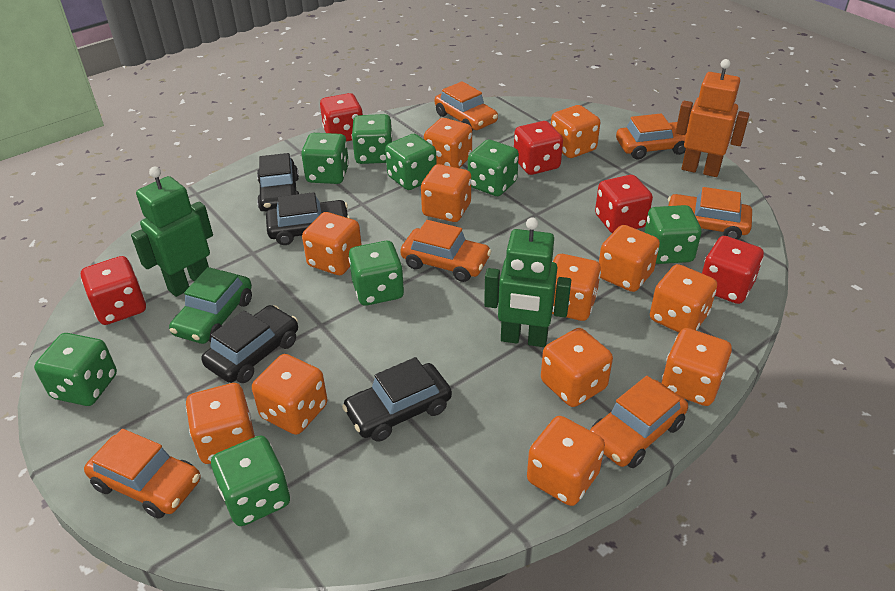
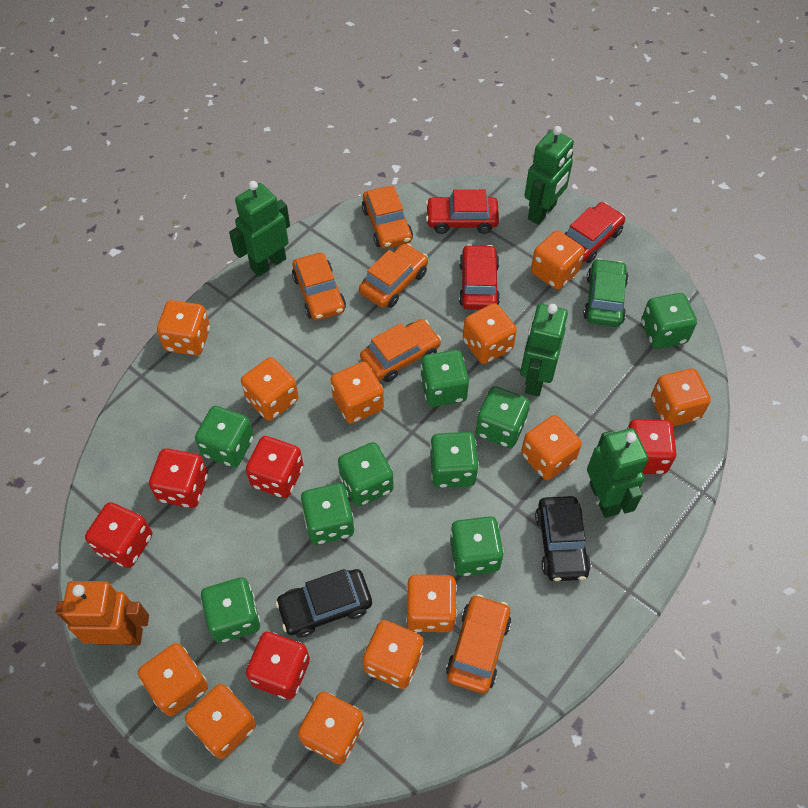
black car: [201,305,298,383] [257,153,299,211] [266,192,350,245] [342,357,452,442] = 4 -> [275,569,372,638] [535,496,591,581] = 2
green dice: [34,333,117,406] [211,435,290,526] [301,133,349,184] [349,241,404,306] [352,114,393,164] [385,134,437,190] [468,140,519,196] [645,205,701,264] = 8 -> [195,406,254,468] [201,577,260,643] [301,483,355,545] [338,442,394,507] [420,350,469,407] [430,432,479,488] [450,516,504,576] [476,386,530,448] [641,293,697,349] = 9
green robot: [131,167,213,297] [484,217,571,347] = 2 -> [229,181,290,277] [520,304,568,397] [524,126,574,225] [587,428,649,518] = 4
orange car: [84,429,201,519] [400,220,491,282] [435,81,498,131] [590,376,688,468] [616,113,686,160] [668,187,752,240] = 6 -> [292,253,346,321] [359,243,428,308] [360,319,441,382] [362,185,413,249] [446,594,512,694] = 5
red car: none = 0 -> [426,189,499,234] [459,244,500,310] [564,202,625,263] = 3

